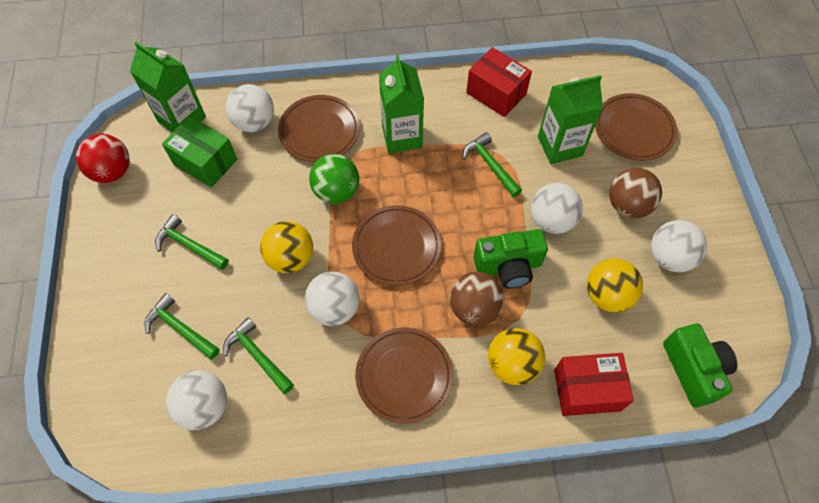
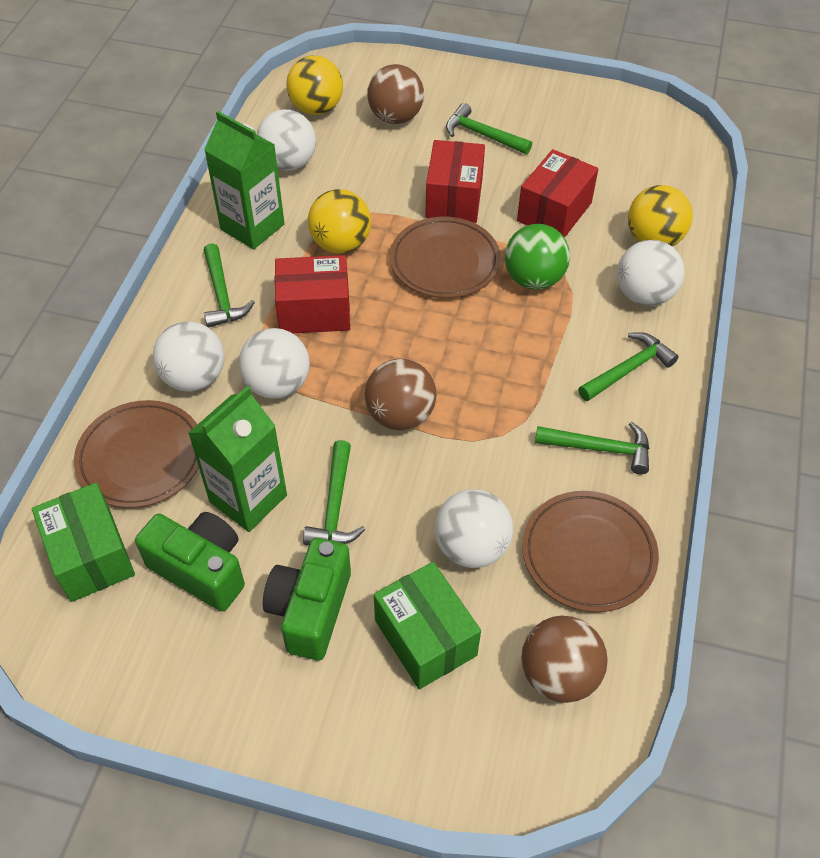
brown ball: [450,272,505,326] [609,168,662,218] = 2 -> [365,359,436,431] [367,64,424,124] [522,616,608,703] = 3
brown plate: [278,95,360,162] [352,205,441,286] [355,328,453,424] [595,93,677,161] = 4 -> [74,400,199,508] [390,217,501,298] [522,491,659,612] = 3
green box: [162,116,237,188] = 1 -> [32,483,135,602] [374,562,481,689] = 2
green carton: [130,42,206,133] [379,55,424,154] [538,75,603,164] = 3 -> [188,386,287,532] [204,111,285,249] = 2
green hammer: [144,293,220,359] [155,214,229,270] [223,317,294,394] [463,132,522,197] = 4 -> [203,243,255,328] [303,440,365,545] [446,103,532,154] [535,422,649,475] [578,332,679,401] = 5
red ball: [76,134,130,183] = 1 -> none = 0
red box: [466,47,532,117] [554,353,634,416] = 2 -> [275,255,350,333] [425,140,485,223] [517,149,598,238] = 3

